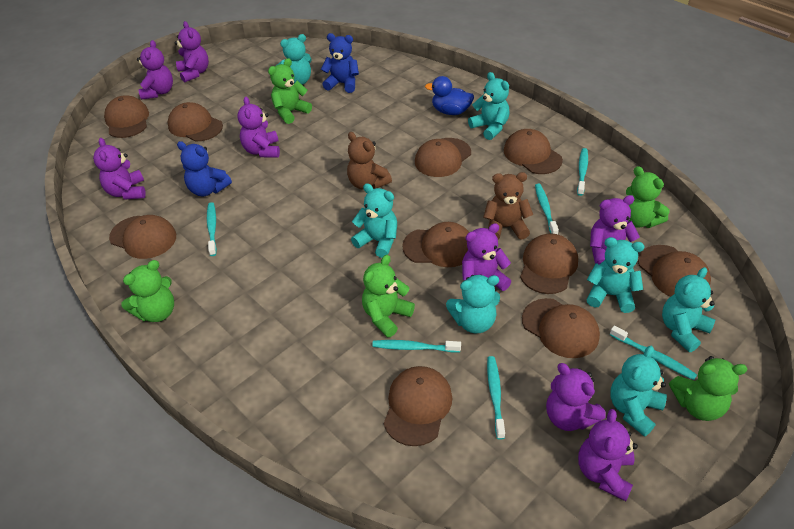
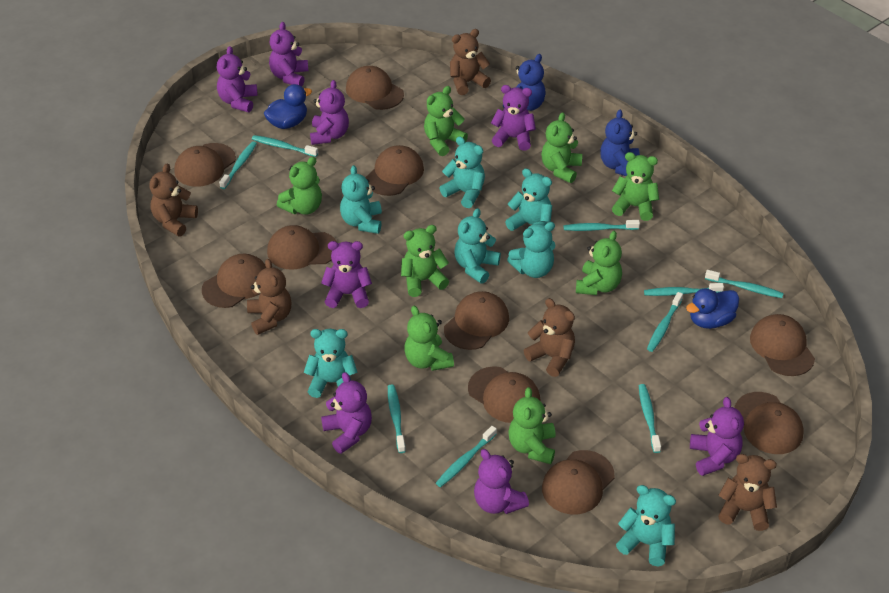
blue duck: [425,76,474,115] = 1 -> [264,84,312,129] [686,289,739,329] = 2
brown teddy bear: [347,132,392,190] [483,172,533,240] = 2 -> [149,164,198,236] [247,259,291,335] [450,29,491,95] [524,298,575,377] [718,454,777,531] = 5
green teddy bear: [122,260,174,322] [268,58,312,124] [362,255,415,337] [626,166,670,228] [669,356,748,421] = 5 -> [277,157,322,215] [401,225,449,297] [404,306,454,371] [424,86,468,156] [508,387,556,464] [541,112,582,183] [576,231,622,295] [612,152,659,221] = 8
turquoise toothbrush: [207,202,217,256] [372,340,461,352] [487,356,505,439] [535,184,559,234] [577,148,588,196] [610,325,697,380] = 6 -> [219,141,257,189] [252,135,318,157] [388,385,406,453] [436,426,497,487] [564,220,640,231] [639,384,661,453] [644,283,724,296] [647,292,683,352] [705,270,784,298] = 9

